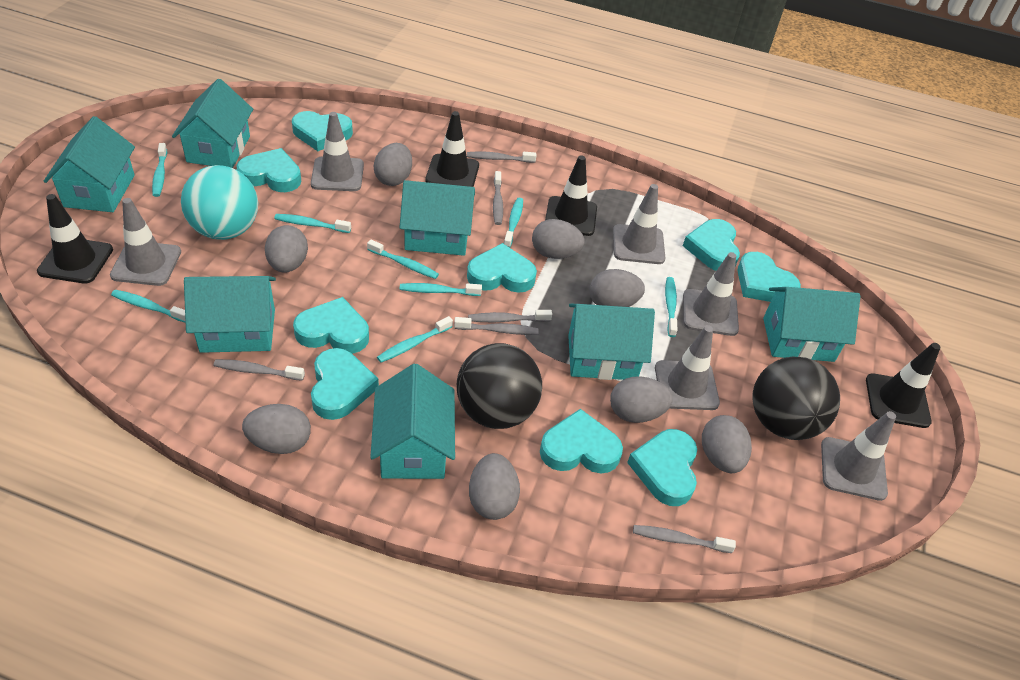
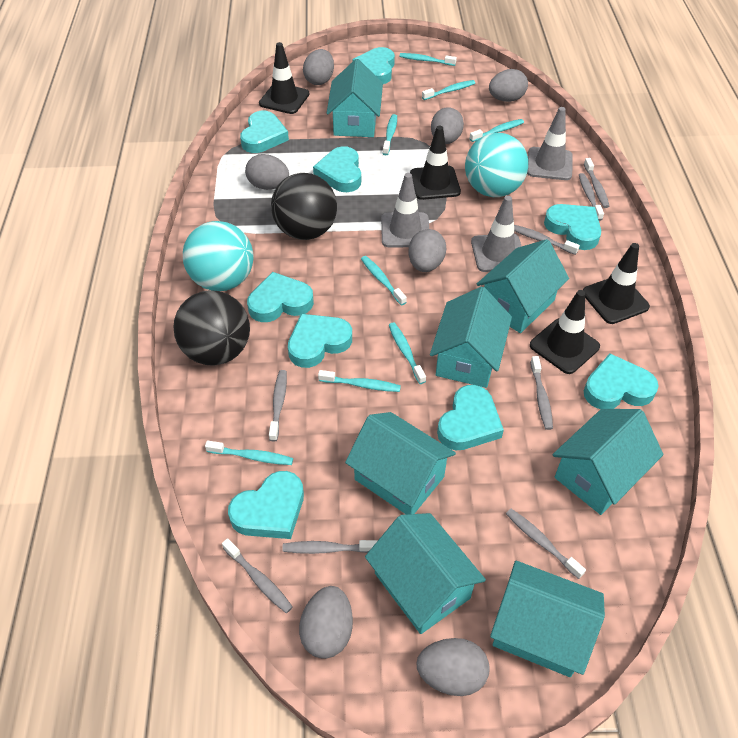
grey egg: [242,404,311,454] [265,225,308,273] [374,143,412,186] [469,453,520,520] [532,219,585,259] [589,269,645,307] [610,376,672,423] [702,415,752,473] = 8 -> [245,154,289,190] [299,586,353,659] [303,49,334,85] [409,229,447,272] [416,638,489,696] [431,108,464,144] [489,69,528,102] = 7
grey toothbrush: [214,359,305,381] [454,317,539,335] [467,151,536,163] [468,310,552,322] [493,171,503,225] [633,525,736,553] = 6 -> [222,538,293,613] [269,370,287,441] [282,540,378,554] [506,509,586,579] [514,225,580,255] [530,356,553,430] [579,173,604,221] [584,158,609,208] = 8
grey traffic cone: [110,198,181,286] [311,112,364,191] [613,184,665,264] [655,325,720,410] [683,252,739,336] [821,411,896,501] = 6 -> [381,173,429,247] [471,196,522,272] [527,107,573,180] = 3
turquoise ball: [181,165,258,240] = 1 -> [183,221,254,291] [465,133,528,197] = 2

